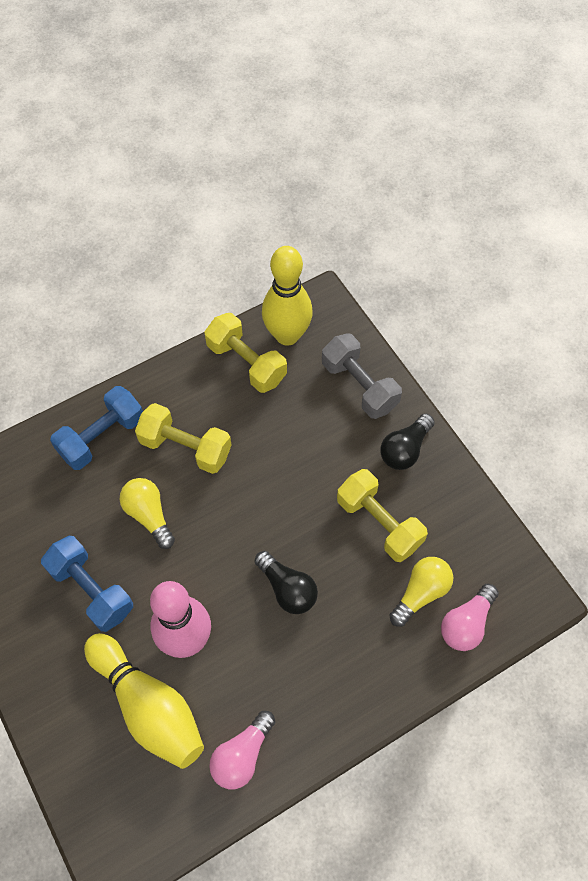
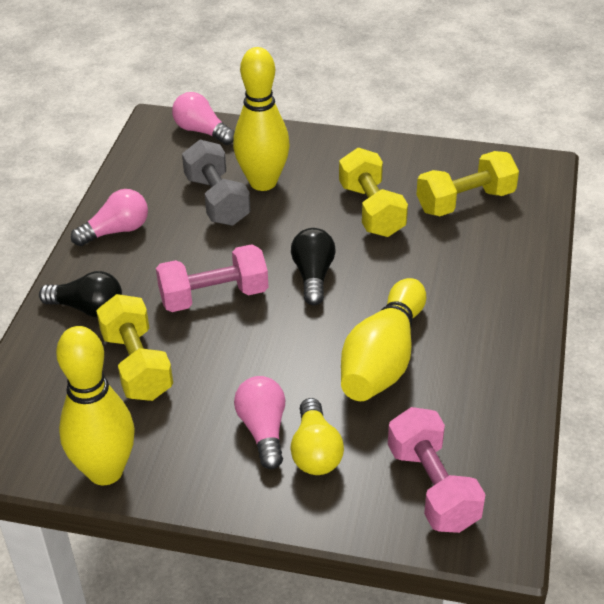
blue dumbbell: [41,536,133,632] [50,386,143,470] = 2 -> none = 0
pink bowling pin: [150,581,211,658] = 1 -> none = 0
pink dumbbell: none = 0 -> [156,244,268,312] [388,407,486,533] = 2
pink light bulb: [209,711,275,789] [441,584,499,651] = 2 -> [71,189,148,246] [172,92,235,145] [234,376,285,469] = 3
yellow bowling pin: [84,633,204,769] [262,246,313,346] = 2 -> [56,326,135,485] [233,47,290,191] [341,278,426,401] = 3
yellow light bulb: [120,478,175,549] [389,557,453,627] = 2 -> [290,398,344,475] = 1

